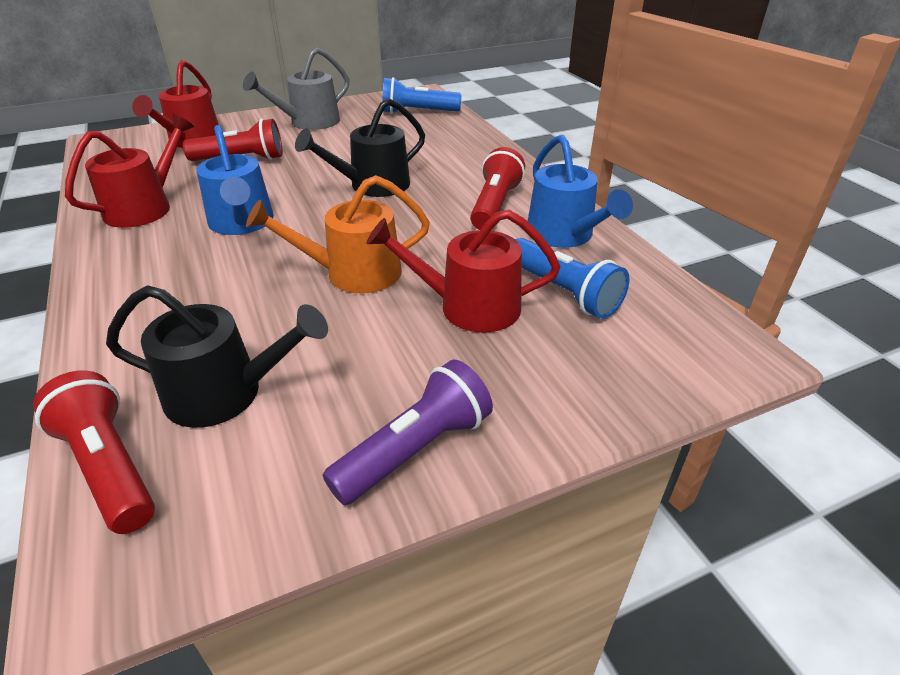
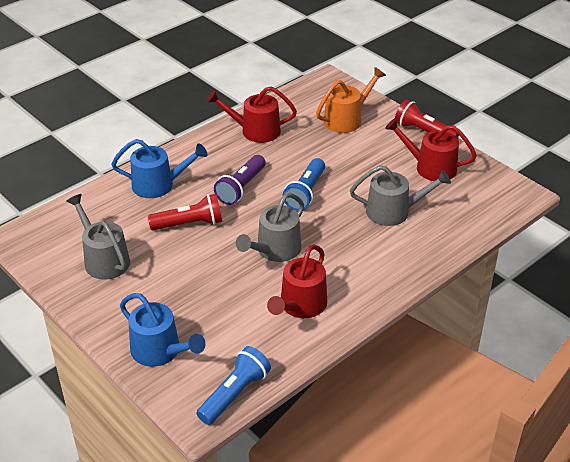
black watering can: [106,286,328,428] [295,98,425,197] = 2 -> none = 0
grey watering can: [243,48,349,130] = 1 -> [67,194,130,280] [236,193,304,262] [350,165,451,226] = 3
red flashlight: [33,371,155,534] [183,119,282,161] [470,147,525,230] = 3 -> [148,194,222,230] [395,99,459,138] = 2

